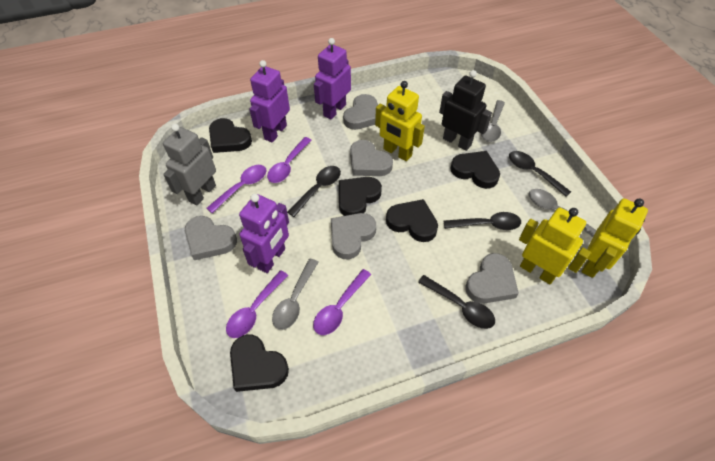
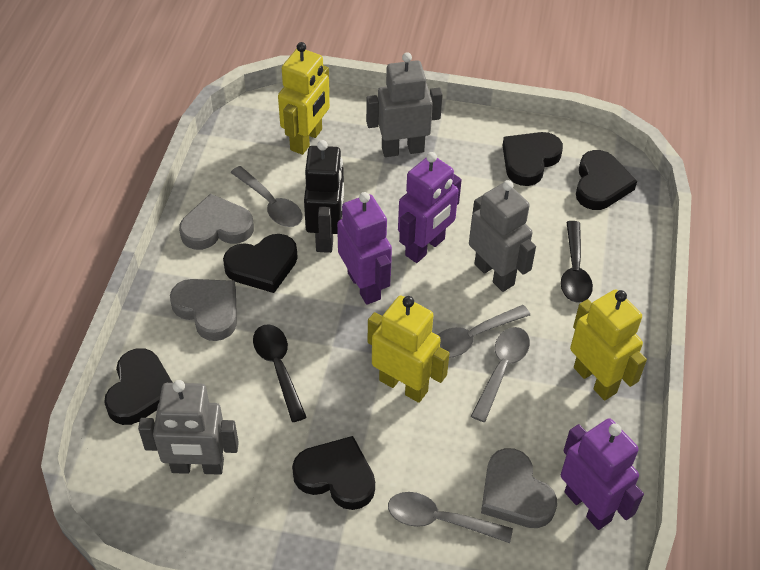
black spoon: [287,166,341,217] [418,275,495,329] [444,212,521,230] [509,151,571,197] = 4 -> [253,324,307,422] [561,221,593,303] = 2
grey heart: [185,216,237,260] [331,213,376,259] [343,94,378,130] [350,140,393,176] [465,253,519,304] = 5 -> [170,279,237,341] [179,194,254,250] [481,448,557,528] = 3
grey robot: [163,124,216,206] = 1 -> [138,380,239,475] [366,52,443,157] [469,180,536,292] = 3
grey spoon: [272,259,319,330] [481,100,505,142] [529,189,596,237] = 3 -> [230,166,303,227] [388,492,513,543] [438,305,530,358] [471,327,530,422] = 4
purple spoon: [206,165,267,213] [226,270,288,338] [267,137,311,183] [313,269,371,335] = 4 -> none = 0

